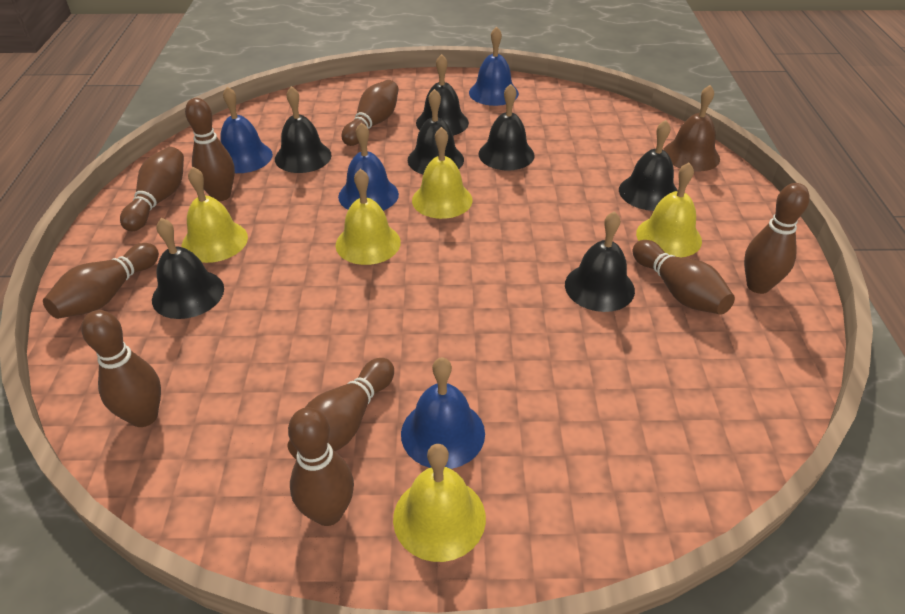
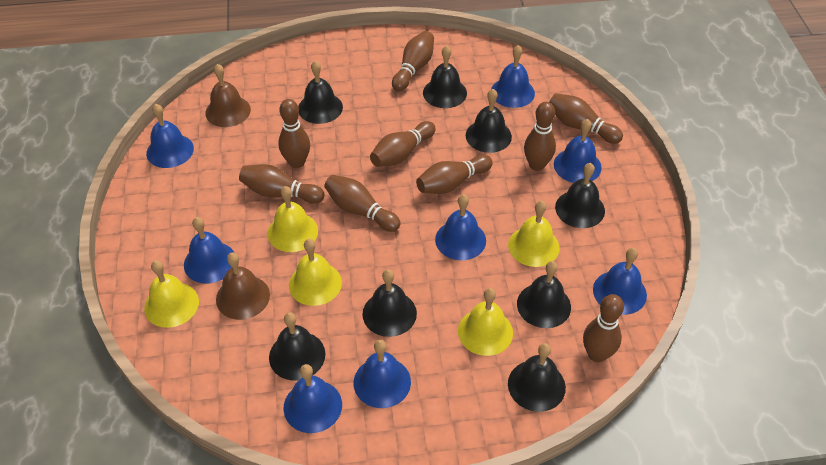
black bell: [152,218,224,319] [275,86,332,173] [408,89,464,174] [416,54,469,136] [479,84,535,171] [565,211,635,312] [619,120,678,211] = 7 -> [269,312,326,381] [298,61,343,124] [362,269,417,337] [423,46,467,108] [466,89,512,153] [508,343,566,412] [517,261,571,328] [555,163,605,228] = 8
blue bell: [220,86,273,173] [338,122,399,211] [401,357,485,469] [469,27,519,106] = 4 -> [146,104,194,168] [184,217,234,284] [284,364,342,433] [354,340,411,408] [435,194,486,260] [491,45,535,108] [554,119,601,183] [593,248,647,315] = 8
brown bell: [663,85,720,172] = 1 -> [205,64,251,127] [216,252,270,320] = 2

